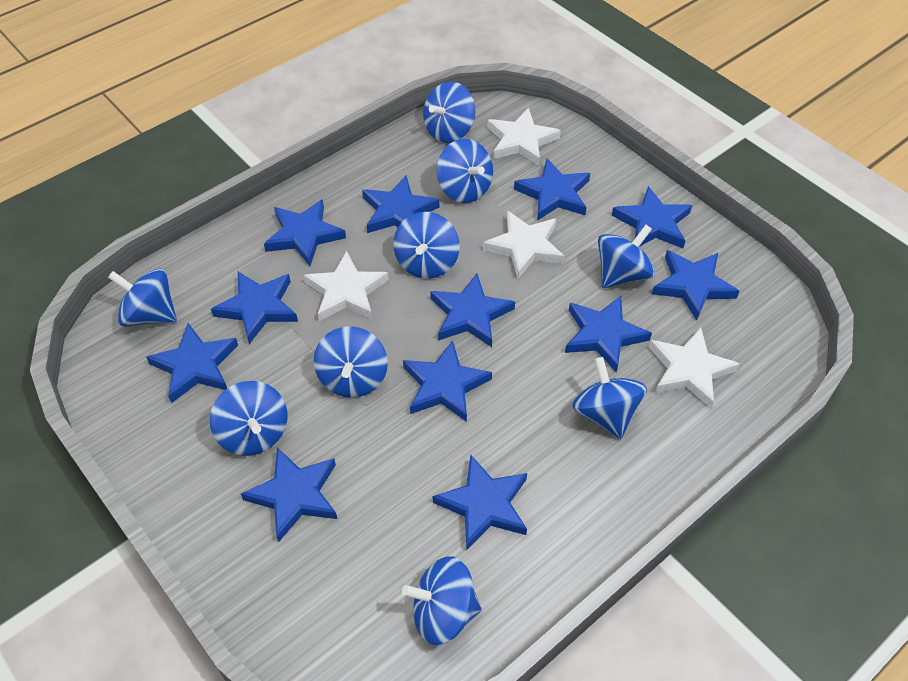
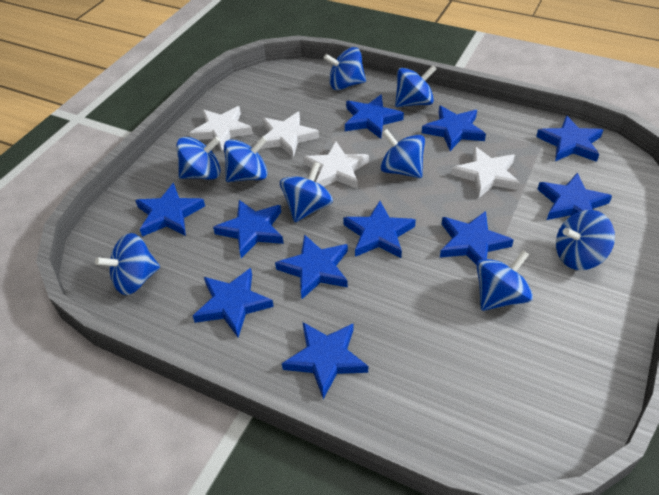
blue star: [146,323,238,403] [211,272,298,344] [241,448,337,542] [264,199,346,266] [362,176,439,233] [403,340,492,422] [430,274,515,347] [433,455,527,551] [514,158,590,221] [565,296,652,372] [612,186,692,248] [652,250,740,321] = 12 -> [135,183,205,237] [193,268,274,337] [213,200,284,258] [275,234,348,299] [282,322,368,399] [343,201,416,258] [345,94,404,139] [422,105,486,151] [440,211,514,265] [536,115,603,162] [537,173,612,220] = 11

